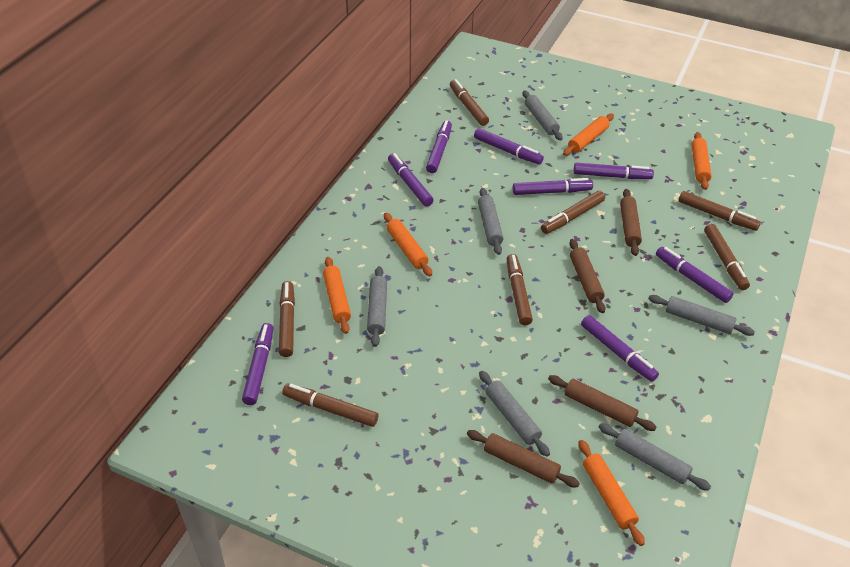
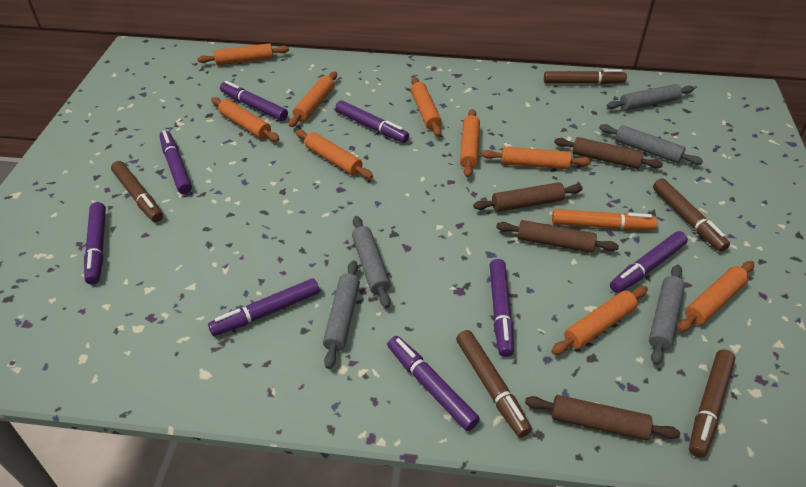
brown marker: [279,281,295,357] [282,383,378,427] [450,79,489,126] [507,254,533,326] [541,191,605,234] [679,191,761,231] [704,224,750,290] = 7 -> [111,161,163,222] [456,330,532,437] [544,69,627,84] [653,178,730,252] [689,349,735,458] = 5
grey rolling pin: [367,266,387,347] [478,188,503,255] [479,371,550,457] [523,90,563,140] [599,423,711,491] [648,295,755,336] = 6 -> [323,261,360,369] [352,216,391,308] [599,124,703,165] [607,84,694,110] [649,265,685,365] = 5
orange marker: none = 0 -> [552,209,657,230] = 1
orange rolling pin: [323,257,351,334] [384,213,432,276] [563,114,614,156] [578,440,645,546] [691,132,712,190] = 5 -> [197,43,289,65] [211,97,279,142] [289,72,337,127] [296,129,373,179] [411,77,442,137] [460,109,480,177] [482,147,591,169] [552,286,648,355] [678,261,754,332] = 9

